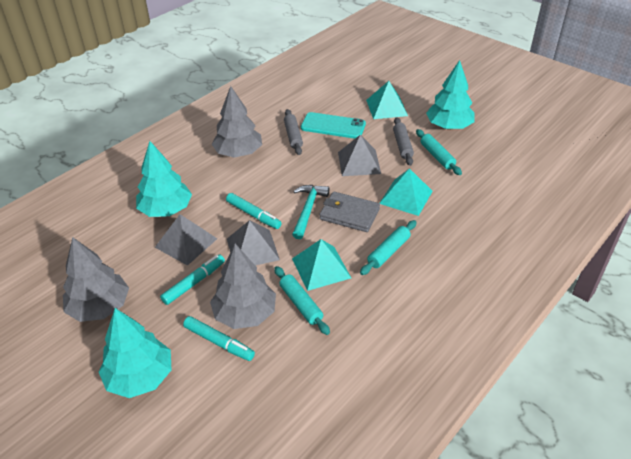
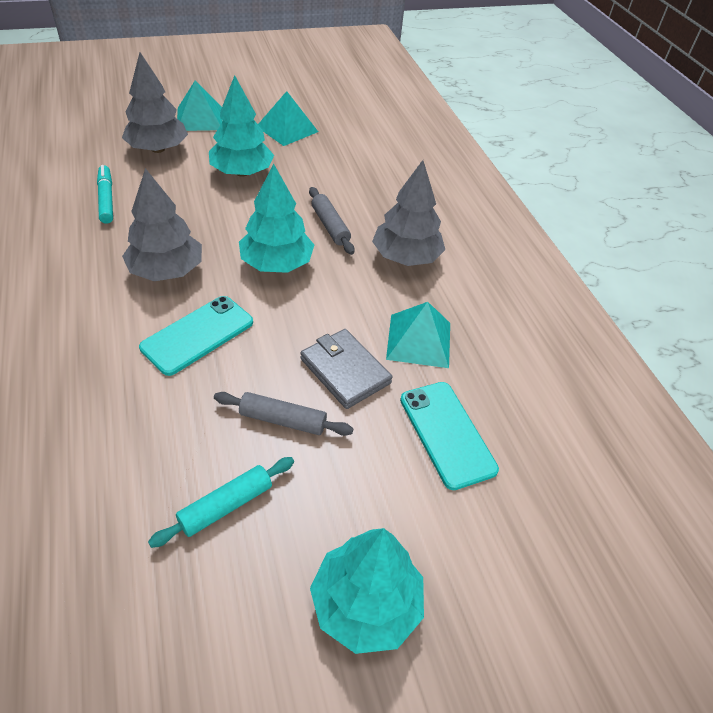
grey pyramid: [155,214,217,266] [227,220,280,265] [338,134,381,176] = 3 -> none = 0
turquoise hammer: [292,185,329,239] = 1 -> none = 0
turquoise marker: [160,254,225,305] [183,316,255,361] [226,193,282,229] = 3 -> [97,165,113,224] = 1
turquoise phone: [301,112,366,139] = 1 -> [139,296,253,376] [400,382,499,490] = 2
turquoise rolling pin: [274,266,330,335] [360,220,417,275] [416,129,462,175] = 3 -> [148,457,294,548] = 1

